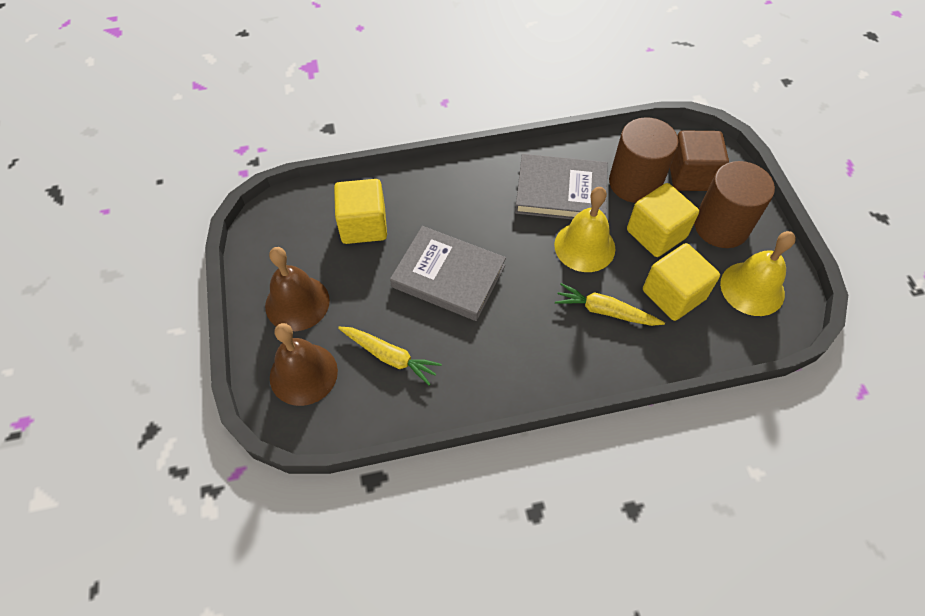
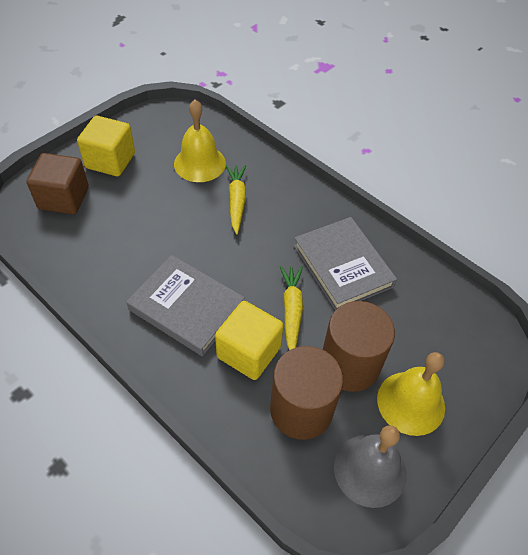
brown bell: [265,247,330,331] [270,323,338,406] = 2 -> none = 0
grey bell: none = 0 -> [334,425,407,508] = 1
yellow cube: [334,179,387,244] [627,183,699,257] [643,243,720,321] = 3 -> [77,116,135,176] [215,301,284,380] = 2

